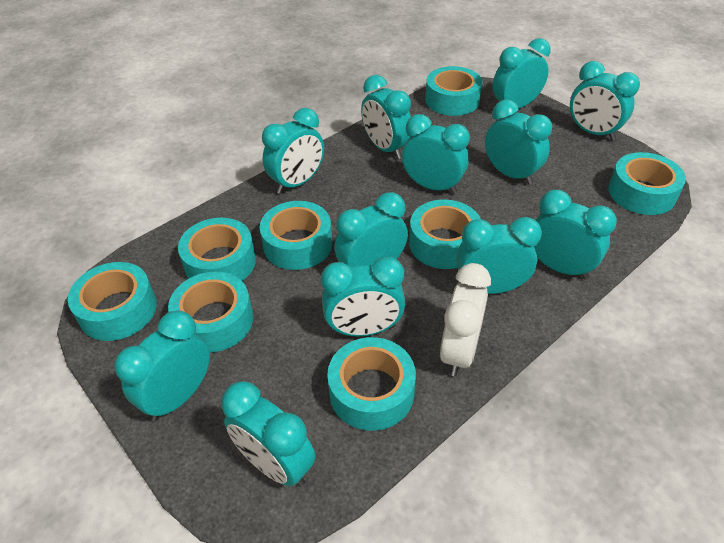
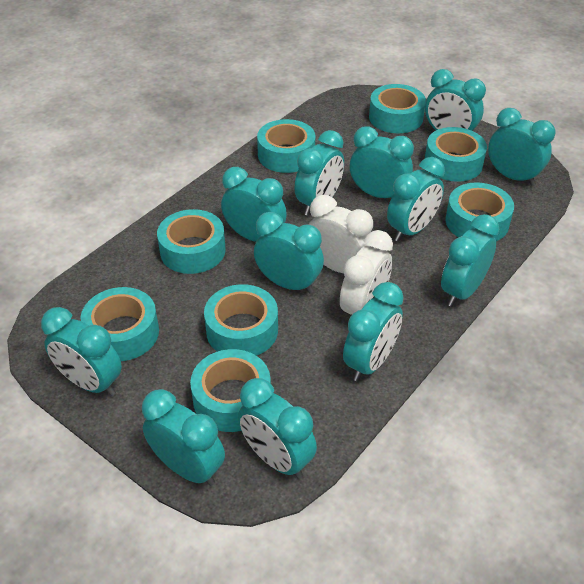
white clock: [440,263,491,376] = 1 -> [309,195,373,273] [340,230,393,316] = 2

